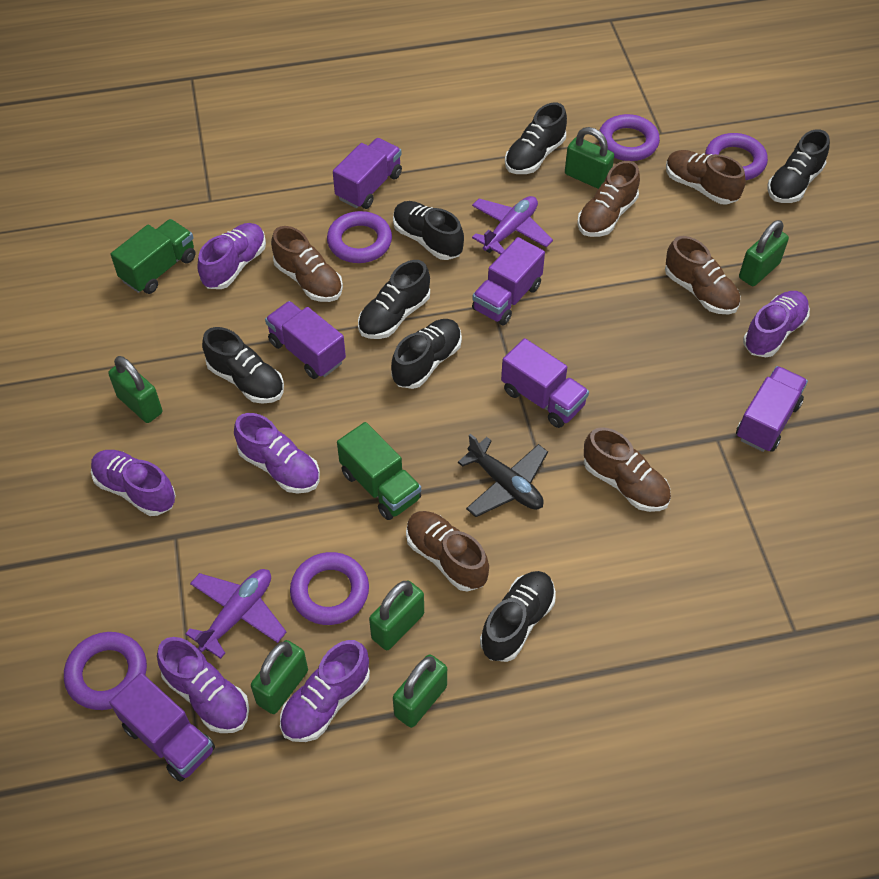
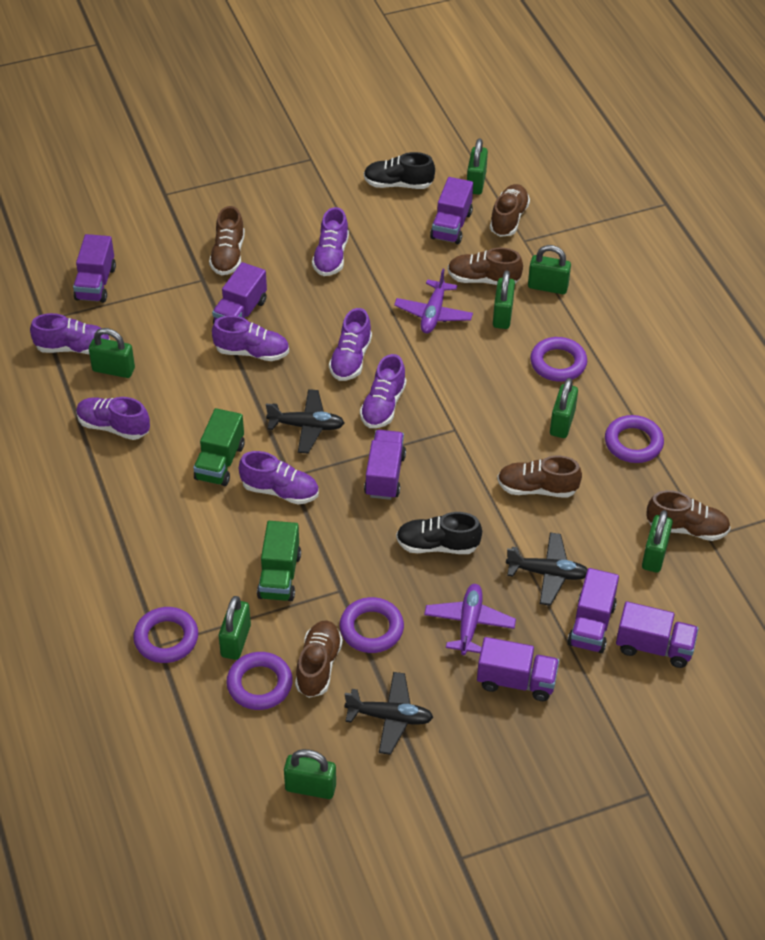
black plane: [458,434,548,517] = 1 -> [266,389,345,453] [344,672,434,755] [506,533,587,606] = 3
black shoe: [202,327,284,404] [358,260,430,339] [391,319,462,389] [393,201,464,260] [480,571,556,662] [505,103,567,174] [767,129,830,203] = 7 -> [364,152,435,189] [396,512,482,554] = 2
green padlock: [108,356,162,423] [251,640,308,714] [369,580,424,650] [393,654,447,728] [565,127,614,189] [739,220,789,286] = 6 -> [89,328,135,378] [219,596,251,660] [284,749,336,799] [467,138,488,195] [493,270,515,329] [528,245,571,294] [550,378,578,438] [642,510,673,573] = 8
purple shoe: [91,450,176,516] [157,637,249,733] [198,223,266,289] [234,413,320,494] [280,640,370,742] [743,291,810,357] = 6 -> [30,313,110,354] [76,397,150,440] [212,316,289,361] [239,451,319,504] [312,207,349,276] [329,308,372,381] [360,354,406,428] = 7
purple truck: [110,673,215,782] [265,301,346,379] [333,138,402,209] [472,237,545,325] [501,338,589,428] [736,366,808,452] = 6 -> [73,234,116,303] [212,262,267,324] [364,430,406,500] [430,177,473,244] [477,637,559,701] [567,568,619,653] [616,601,699,668] = 7

